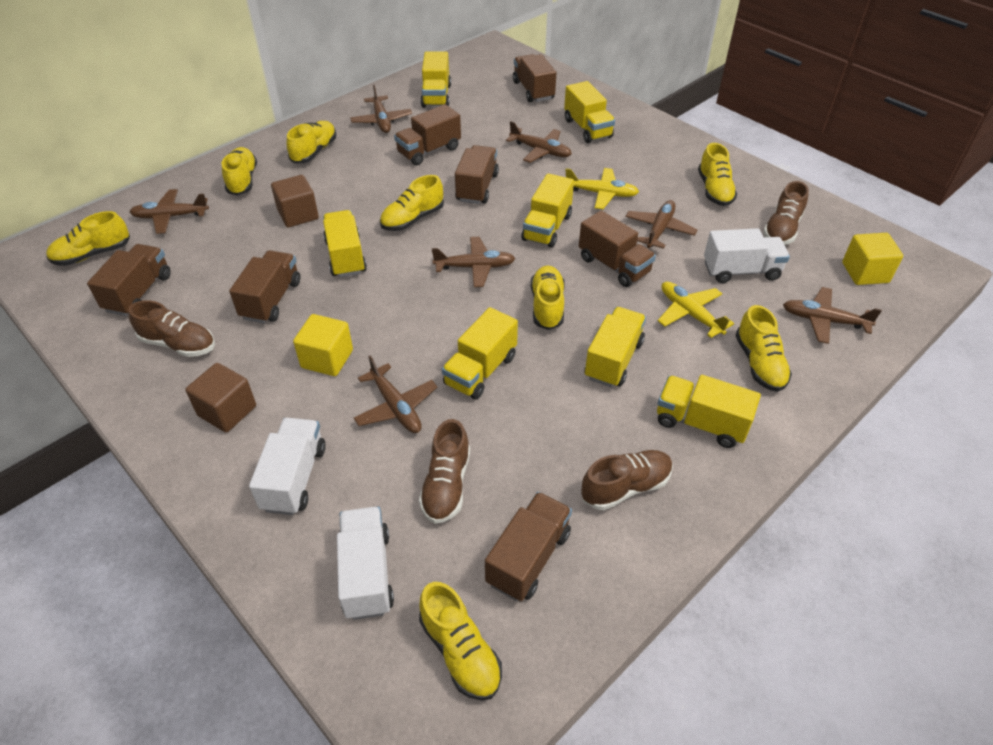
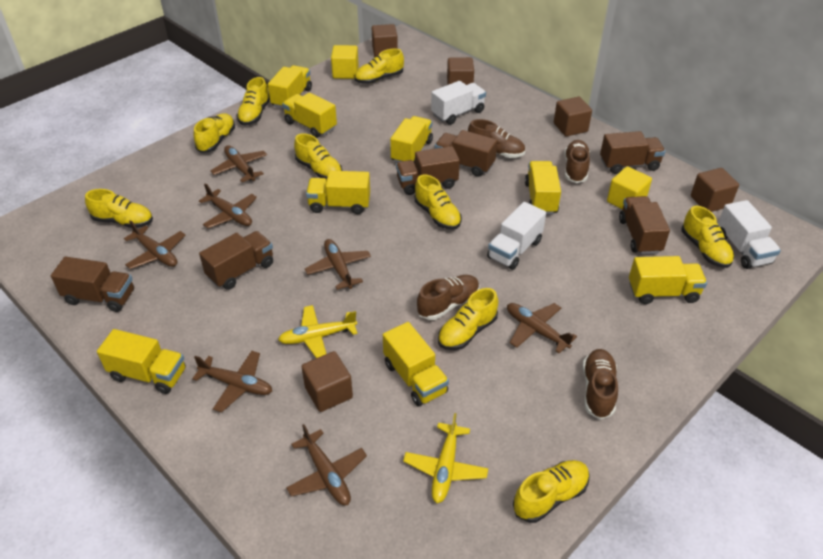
brown cube: [185,363,256,433] [271,175,319,227] = 2 -> [302,351,353,412] [372,24,398,57] [447,57,474,85] [554,97,592,137] [691,168,739,212] = 5
brown truck: [87,244,171,316] [229,250,300,323] [394,104,461,165] [455,145,499,204] [485,492,572,601] [513,54,556,102] [579,210,656,287] = 7 -> [51,257,134,312] [199,231,273,290] [396,146,460,195] [435,130,497,177] [600,131,665,174] [619,196,670,254] = 6
yellow shoe: [46,211,130,266] [222,147,257,195] [287,121,336,164] [380,175,444,231] [419,582,502,701] [531,265,565,330] [698,143,737,206] [735,305,792,392] = 8 -> [85,189,153,228] [194,113,235,153] [237,77,270,125] [294,133,342,179] [355,48,404,84] [414,174,462,230] [438,288,498,350] [513,460,590,523] [682,206,734,268] = 9
yellow truck: [323,210,367,277] [420,52,451,108] [442,307,518,400] [521,173,574,248] [564,81,615,143] [585,307,646,387] [657,375,761,448] = 7 -> [97,329,186,394] [268,65,312,109] [282,92,337,138] [306,171,370,214] [383,322,449,406] [390,116,433,163] [525,161,561,214] [629,256,707,304] = 8

